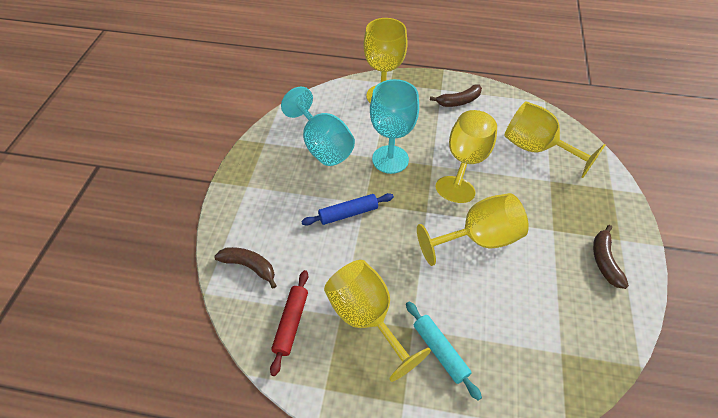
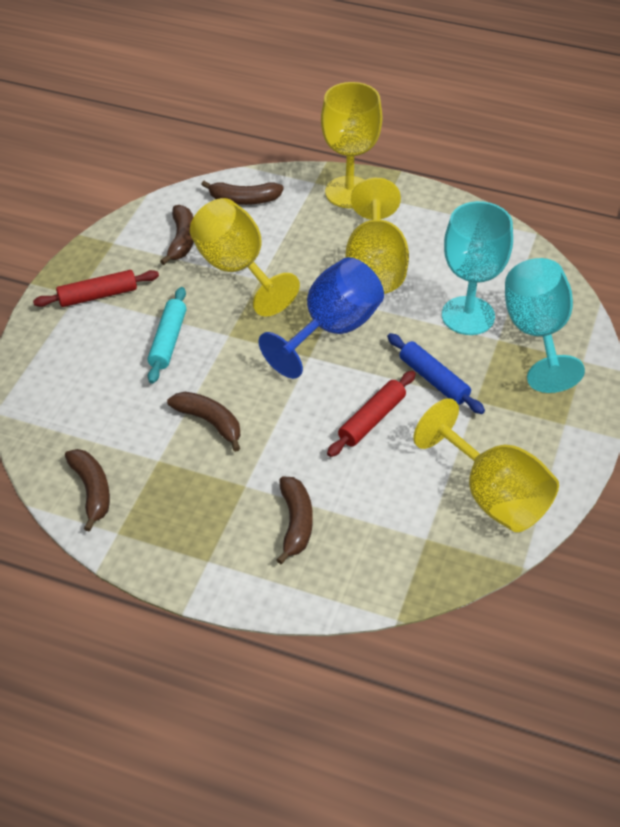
blue goblet: none = 0 -> [258,257,384,379] = 1
brown banana: [214,247,277,289] [430,84,482,107] [593,225,629,289] = 3 -> [65,449,110,532] [160,205,194,265] [167,392,240,452] [201,181,284,205] [277,477,313,564] = 5
red rolling pin: [270,270,308,376] = 1 -> [33,270,159,307] [327,371,416,457] = 2
yellow goblet: [324,260,431,382] [364,18,408,103] [417,193,529,266] [436,110,497,203] [504,101,605,178] = 5 -> [190,198,300,317] [321,82,383,208] [345,178,409,294] [413,398,559,532] = 4

